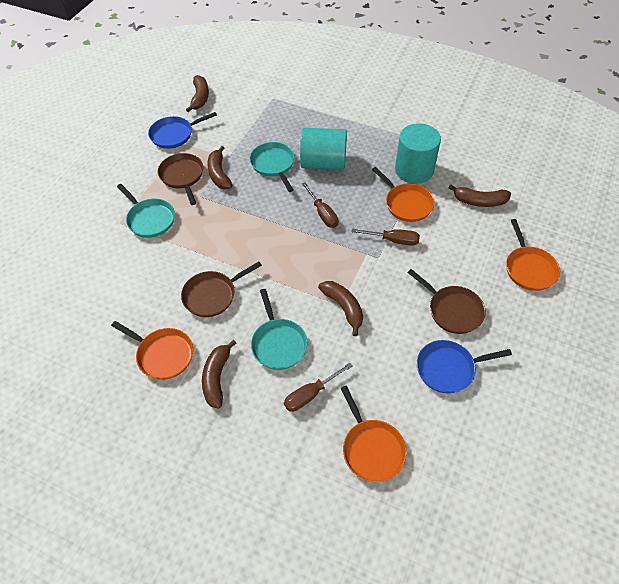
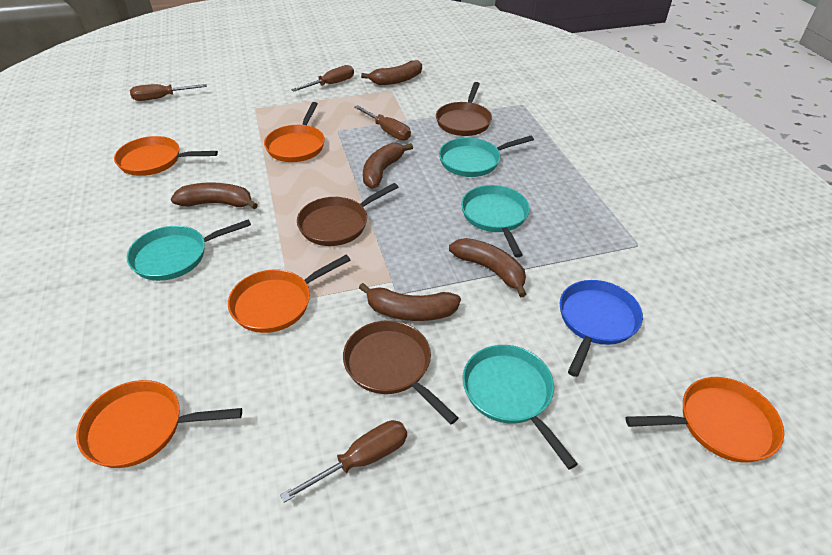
blue pan: [148,112,217,149] [417,340,512,393] = 2 -> [560,280,643,377] = 1
brown screwdriver: [284,363,353,412] [302,182,338,228] [351,229,420,246] = 3 -> [130,84,207,101] [280,420,407,503] [291,65,354,92] [354,105,411,141] = 4
orange pan: [111,321,193,380] [340,386,407,482] [372,167,435,222] [506,219,560,291] = 4 -> [76,380,242,468] [114,136,218,176] [228,255,350,333] [264,102,325,162] [626,377,784,463] = 5
turquoise cylinder: [300,128,347,170] [395,123,441,184] = 2 -> none = 0
turquoise pan: [117,184,175,238] [250,142,295,192] [251,289,307,370] = 3 -> [127,219,251,281] [439,136,534,177] [461,185,530,258] [463,345,578,469] = 4

